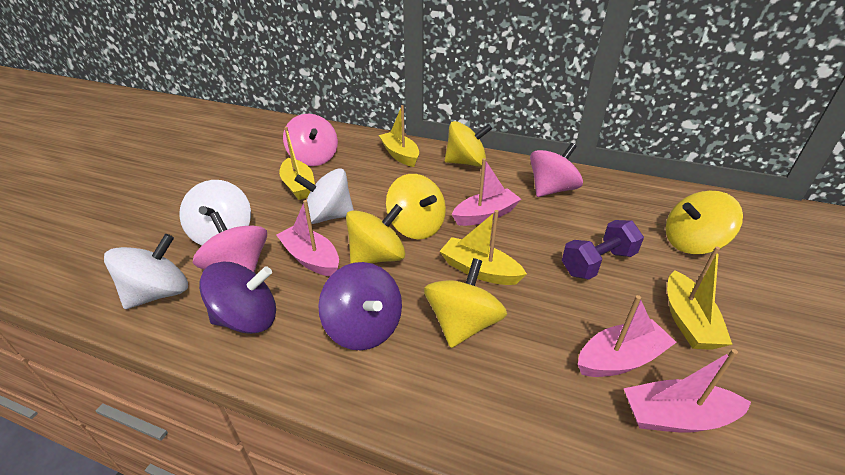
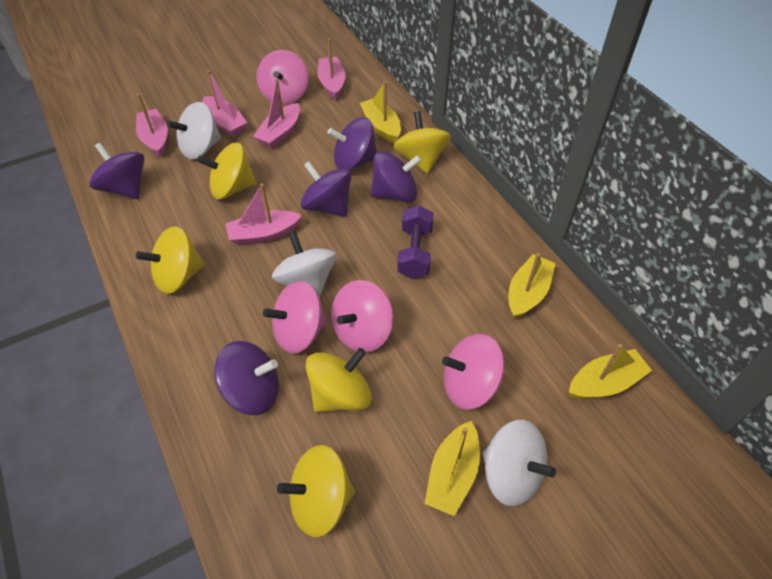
pink boat: [276,200,339,276] [452,158,521,226] [578,295,677,377] [623,349,751,433] = 4 -> [136,94,168,157] [202,70,247,137] [226,184,302,245] [253,79,300,148] [317,38,346,100] = 5
pink spinning top: [193,212,267,273] [283,114,338,166] [530,143,583,197] = 3 -> [257,50,309,105] [263,281,327,354] [331,280,393,353] [442,334,505,410] = 4
purple spinning top: [199,262,276,334] [318,262,402,350] = 2 -> [89,142,145,199] [214,341,279,415] [300,161,352,217] [327,117,377,170] [371,151,422,203] = 5

